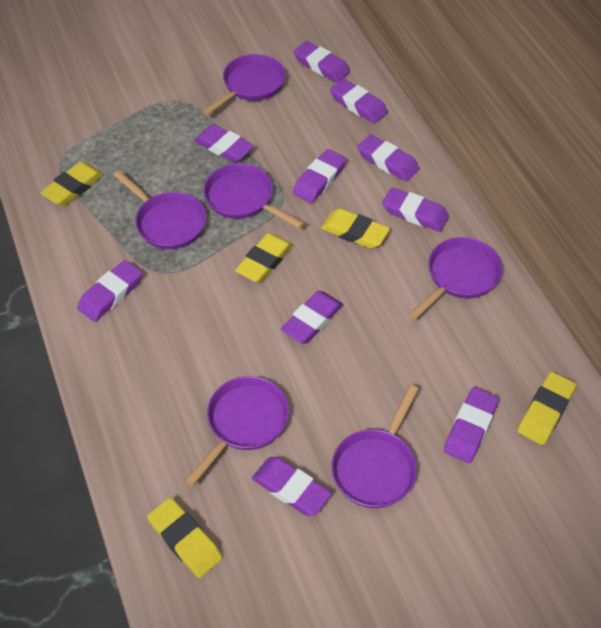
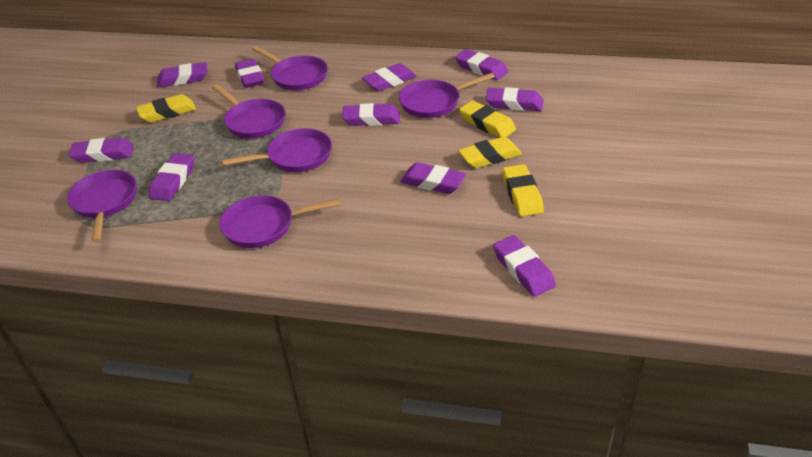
yellow eraser: [40,162,104,206] [147,497,223,578] [235,233,293,283] [321,208,390,249] [518,372,576,445] = 5 -> [136,94,196,123] [458,137,522,168] [459,101,516,138] [502,164,544,217] = 4

